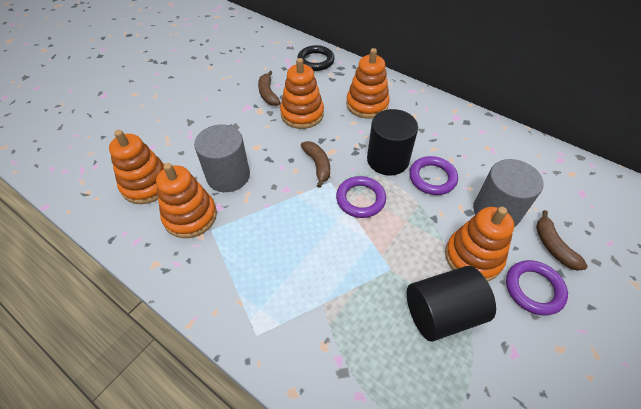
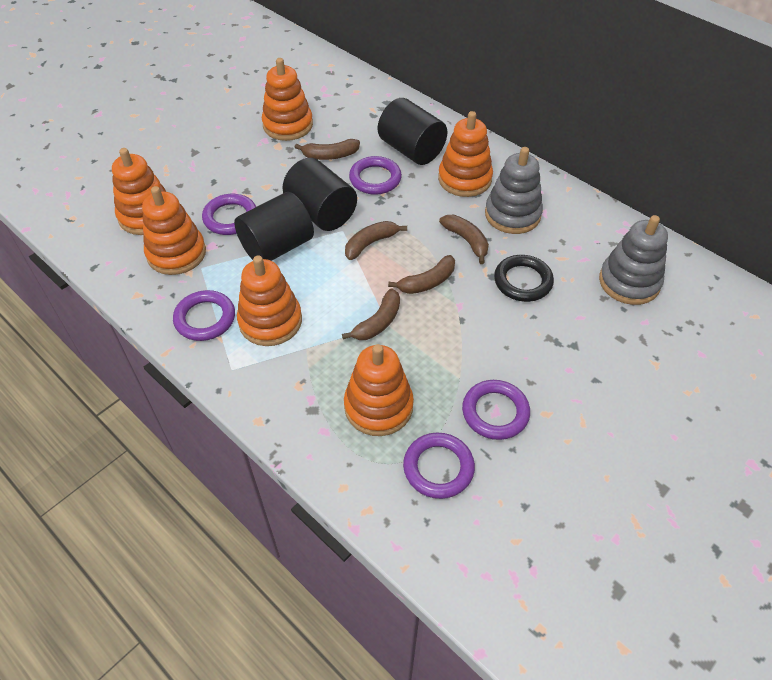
black cylinder: [367,109,418,176] [407,266,496,342] = 2 -> [234,192,314,261] [282,158,357,231] [378,98,447,165] = 3
brown banana: [258,71,280,106] [301,141,330,188] [536,210,588,271] = 3 -> [295,139,360,160] [342,288,400,340] [345,221,407,260] [388,255,455,294] [439,215,489,264] = 5
grey cylinder: [194,124,250,192] [473,159,543,227] = 2 -> none = 0
grey stacking toy: none = 0 -> [485,147,543,234] [599,215,668,305] = 2
orange stacking toy: [109,130,164,204] [156,163,217,238] [280,58,324,129] [346,48,390,119] [445,207,514,281] = 5 -> [112,148,166,235] [142,186,206,275] [237,256,302,346] [262,58,313,141] [344,344,414,436] [438,111,493,197] = 6
purple ring: [336,176,386,218] [409,156,458,195] [506,260,568,316] = 3 -> [173,290,235,341] [202,194,256,235] [349,156,402,195] [403,433,475,499] [462,380,530,440] = 5

